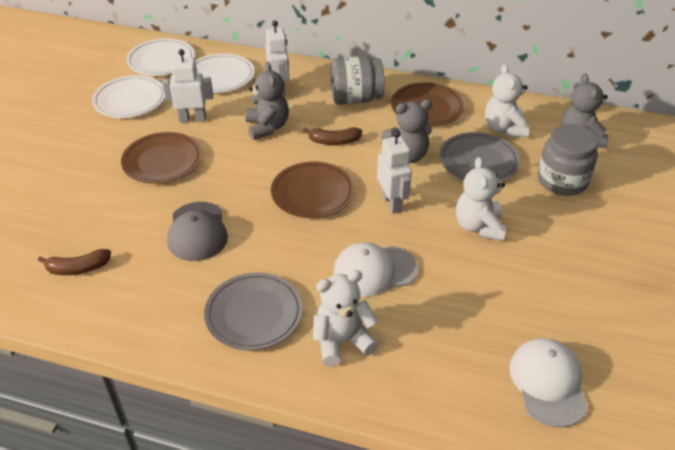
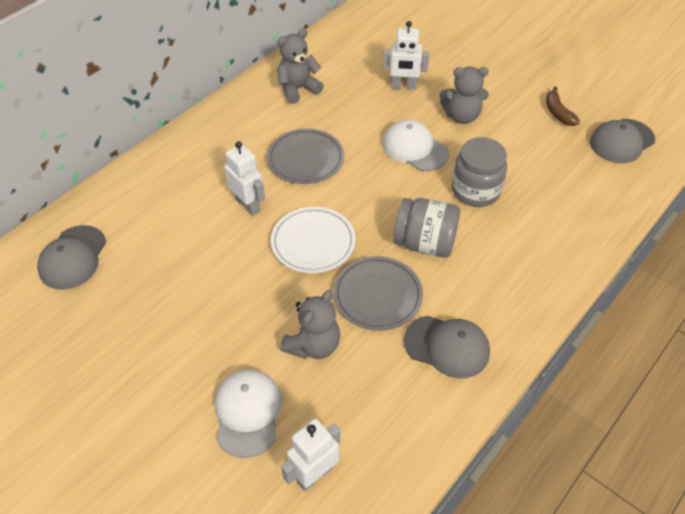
brown banana: [38,249,111,275] [303,127,362,145] = 2 -> [546,86,580,126] = 1
brown plate: [121,132,202,184] [271,162,354,218] [391,82,465,126] = 3 -> none = 0
grey cap: [167,202,228,261] = 1 -> [37,225,106,290] [404,316,490,378] [590,119,655,163] = 3
white plate: [92,75,165,118] [126,38,195,76] [195,53,255,93] = 3 -> [271,207,356,273] = 1
white teddy bear: [313,270,378,366] [456,157,506,241] [485,64,530,138] = 3 -> none = 0

